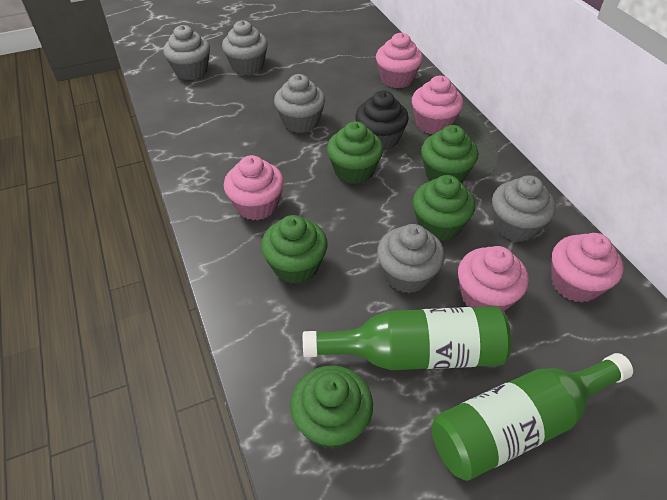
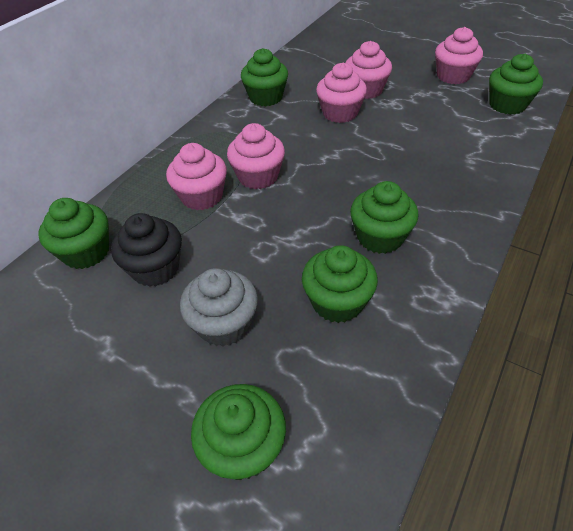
green bottle: [303,306,511,370] [432,353,633,481] = 2 -> none = 0
green cupcake: [261,215,327,284] [290,365,373,450] [327,121,383,184] [413,175,475,241] [421,125,478,183] = 5 -> [39,198,109,269] [191,384,286,480] [241,48,288,106] [302,245,378,323] [350,181,419,254] [489,54,543,115] = 6
grey cupcake: [163,25,210,80] [222,20,268,75] [274,74,325,133] [377,224,445,293] [492,175,556,242] = 5 -> [180,268,258,347] = 1

